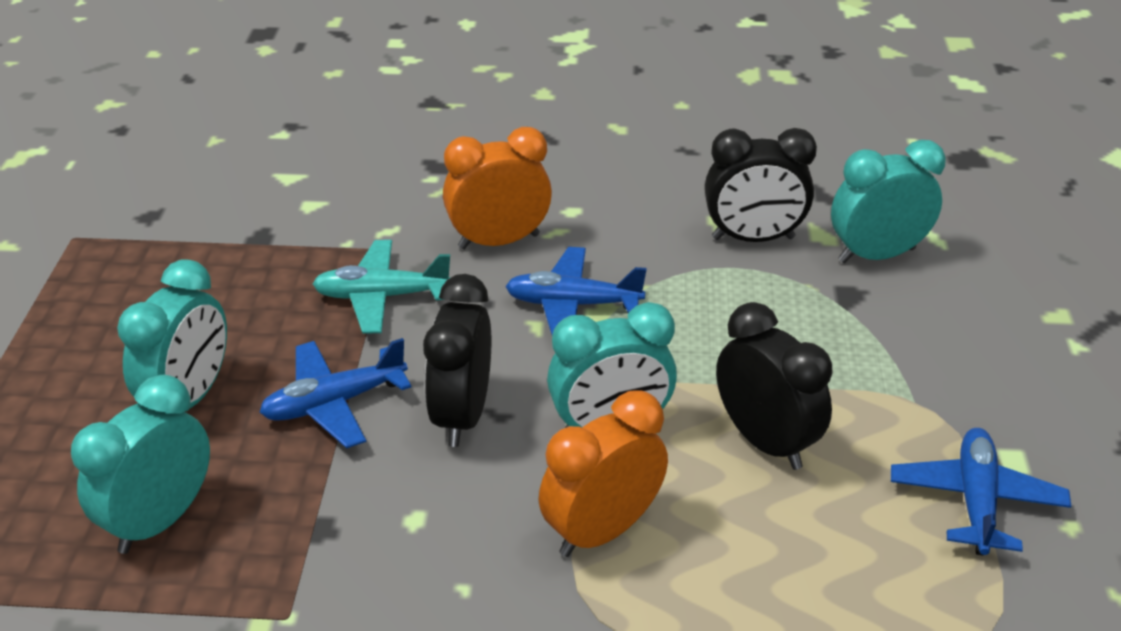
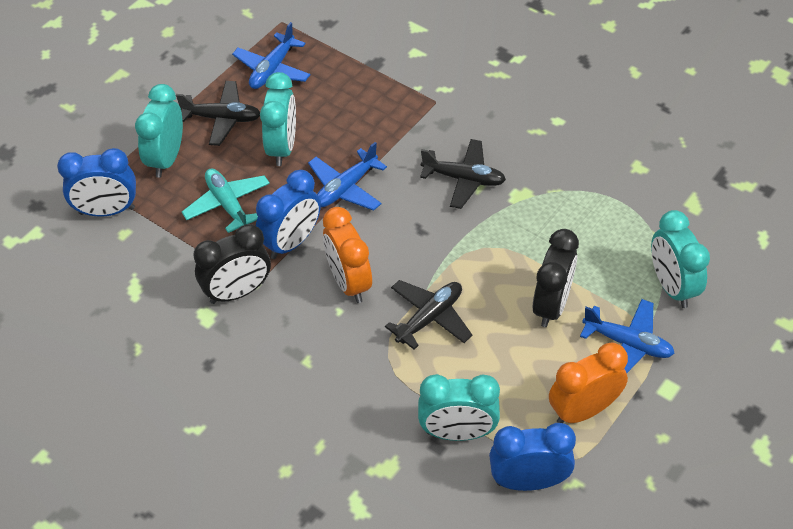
black clock: [423,274,492,447] [705,128,817,242] [716,302,833,470] = 3 -> [193,224,271,304] [533,229,579,327] = 2
black plane: none = 0 -> [176,81,260,146] [385,280,472,350] [420,139,506,209] = 3
blue clock: none = 0 -> [57,148,136,217] [256,170,321,259] [489,423,576,491] = 3

